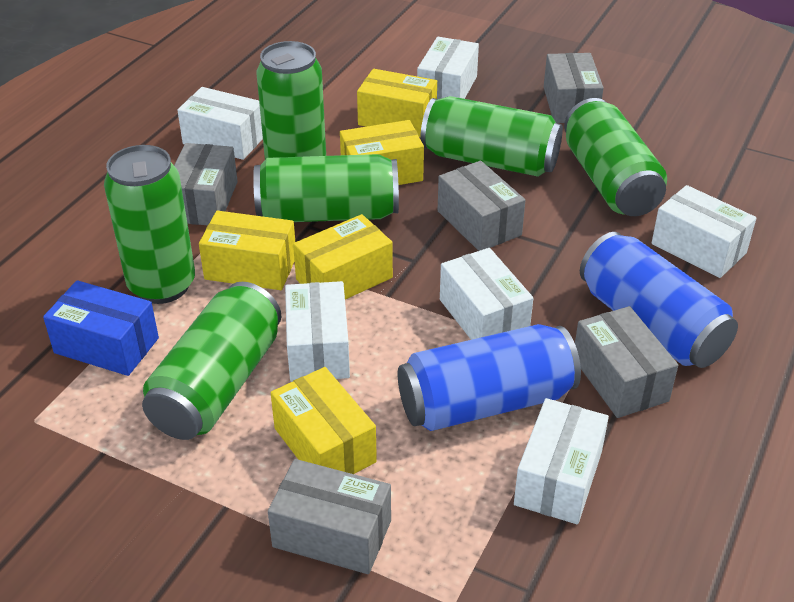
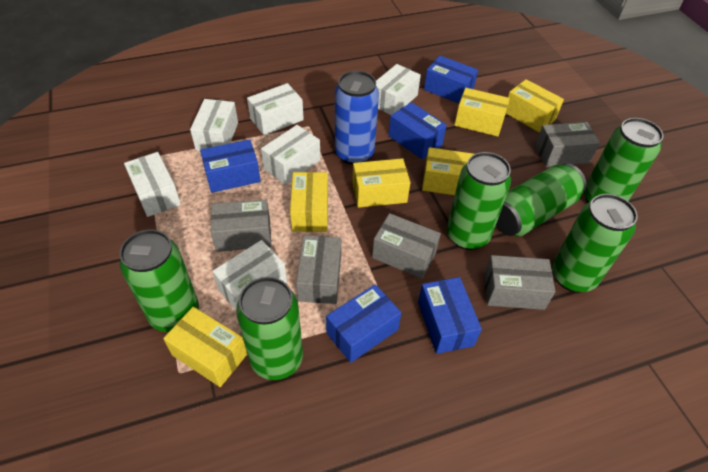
blue box: [43,280,159,376] = 1 -> [200,139,261,193] [326,284,401,363] [388,102,446,159] [418,277,482,354] [424,56,478,104] = 5
blue can: [398,324,581,431] [580,232,738,368] = 2 -> [335,71,379,165] = 1
yellow box: [199,211,295,290] [271,367,377,474] [293,214,393,300] [340,120,424,185] [357,69,437,137] = 5 -> [163,307,247,387] [290,172,328,232] [352,158,410,208] [422,147,474,195] [454,88,510,136] [506,79,564,133] = 6

